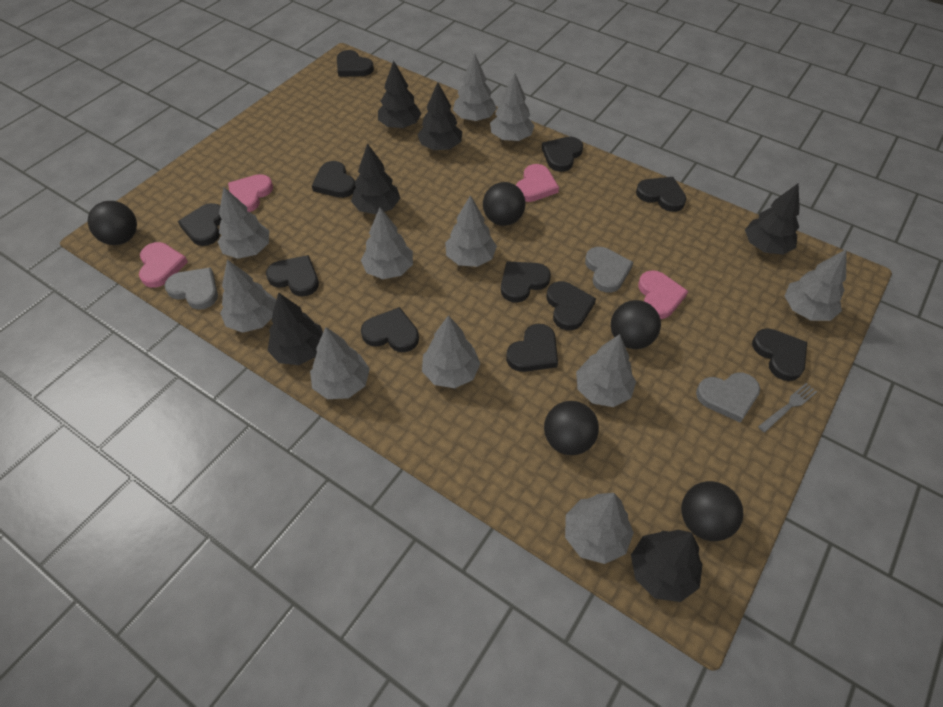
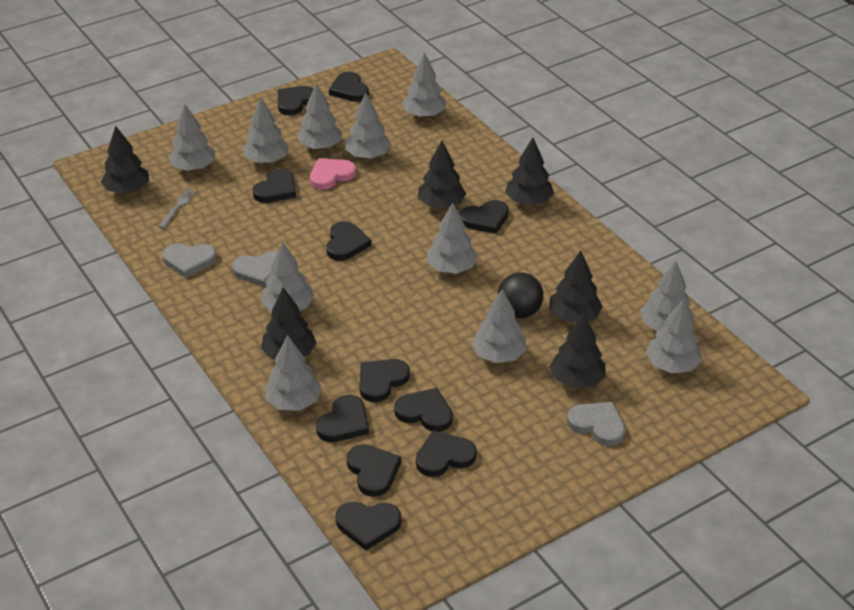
black ball: [88,201,137,245] [483,182,525,226] [544,401,599,455] [611,300,661,349] [681,481,744,541] = 5 -> [498,273,543,318] = 1
pink heart: [139,242,188,288] [228,174,273,212] [516,164,559,202] [638,270,688,319] = 4 -> [310,158,356,190] = 1

